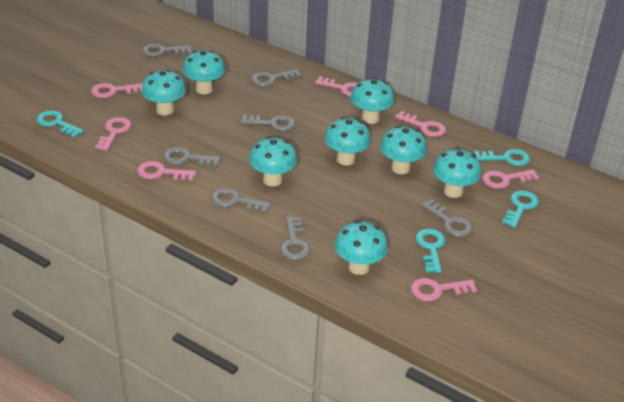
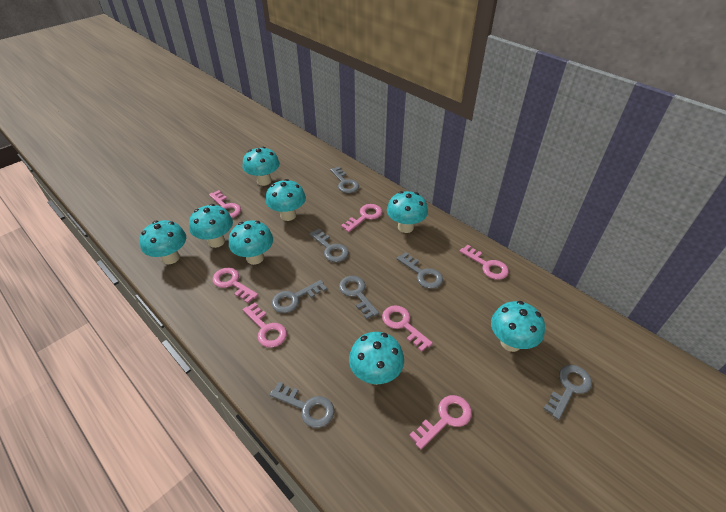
turquoise key: [36,110,84,138] [416,229,445,273] [474,149,530,166] [502,191,539,228] = 4 -> none = 0

